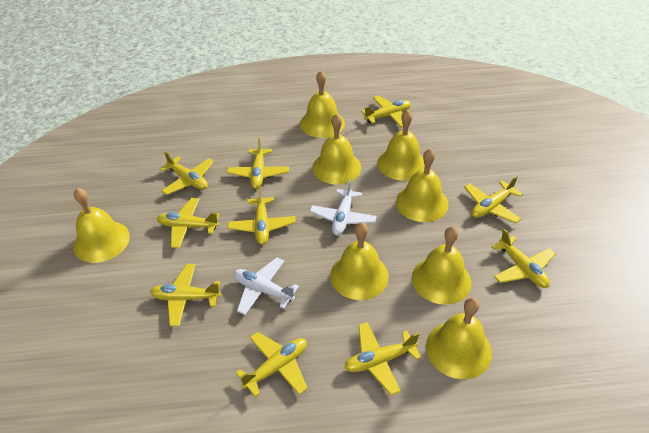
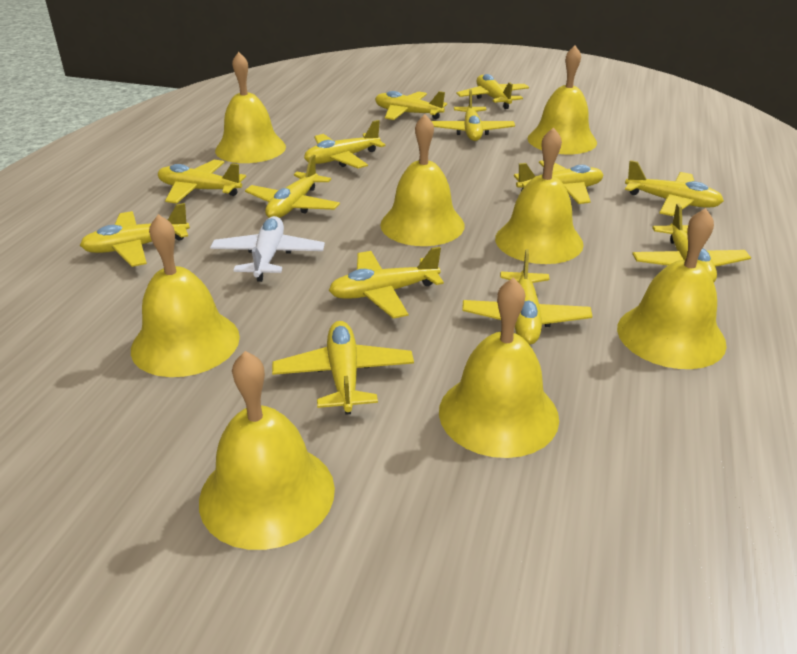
white plane: [234,258,299,315] [310,179,377,235] = 2 -> [210,216,325,282] = 1
yellow plane: [150,264,221,326] [157,198,220,248] [160,151,214,195] [227,138,289,189] [228,187,296,245] [236,332,308,397] [344,322,421,395] [361,95,411,128] [464,176,523,223] [492,229,556,288] = 10 -> [80,203,190,267] [158,160,246,204] [245,155,340,218] [272,321,414,415] [304,120,386,168] [329,247,444,319] [375,91,447,120] [432,89,515,141] [456,74,529,109] [462,249,592,345] [514,160,603,204] [625,160,724,216] [632,203,751,282] = 13

